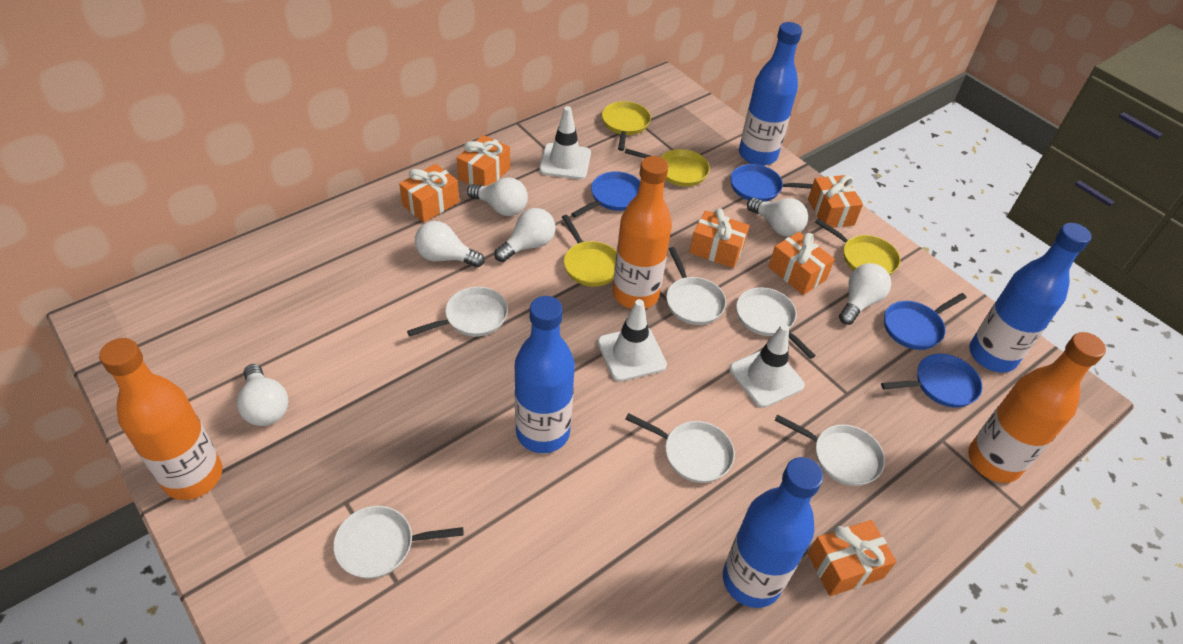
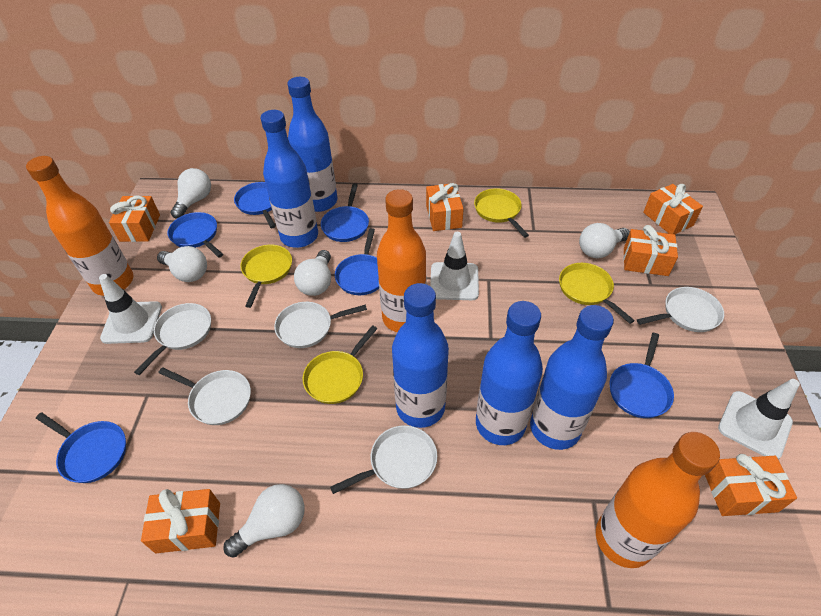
blue bottle: [515,296,575,453] [723,457,823,608] [739,22,802,166] [969,223,1091,373] = 4 -> [260,110,318,248] [287,77,337,212] [392,283,449,428] [476,301,543,445] [530,305,614,450] = 5
blue pan: [571,171,640,218] [730,164,813,202] [881,353,982,408] [884,293,967,350] = 4 -> [36,413,126,483] [167,212,223,258] [234,182,276,228] [321,183,369,242] [335,228,379,295] [609,333,674,418] = 6
white light bulb: [237,364,289,426] [415,221,484,268] [467,177,528,216] [494,208,555,262] [747,198,808,236] [839,263,891,325] = 6 -> [157,246,207,282] [171,168,211,219] [224,484,305,558] [294,250,331,296] [579,223,630,258] = 5
white pan: [333,506,464,579] [407,287,508,337] [625,413,735,483] [666,247,726,325] [736,287,816,359] [774,414,885,486] = 6 -> [134,303,211,375] [158,367,251,425] [274,302,367,348] [330,425,438,494] [637,287,724,332] = 5

